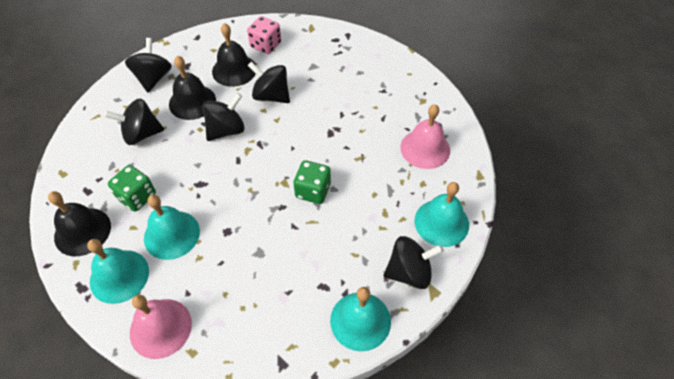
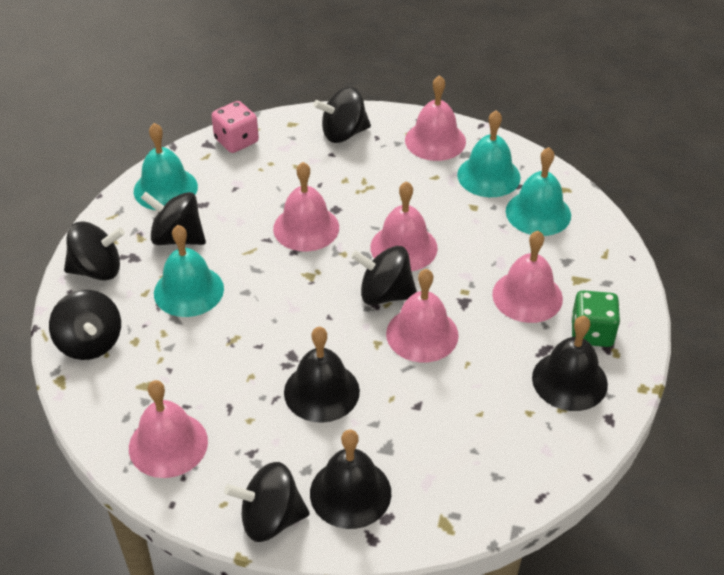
black spinning top: [105,99,164,145] [125,38,172,92] [203,93,244,141] [248,61,290,103] [384,236,444,289] = 5 -> [49,290,121,360] [64,221,125,280] [141,192,206,245] [224,462,310,542] [313,86,371,143] [351,246,417,305] = 6
green dice: [108,165,156,212] [293,160,331,204] = 2 -> [571,290,620,347] = 1
pink bell: [130,295,192,359] [400,104,450,169] = 2 -> [129,380,208,478] [273,162,339,251] [370,181,438,271] [386,269,459,363] [405,75,466,161] [492,231,563,323] = 6

